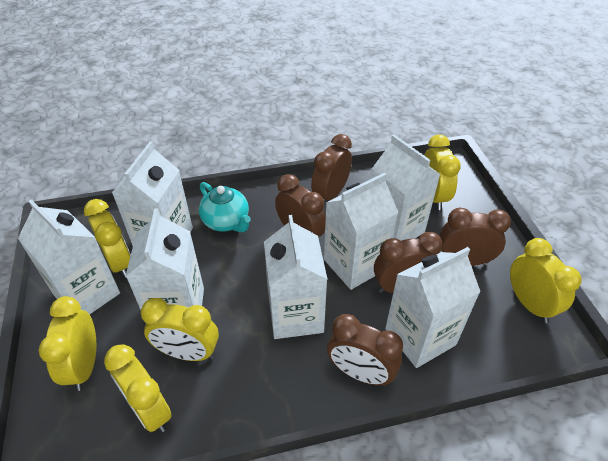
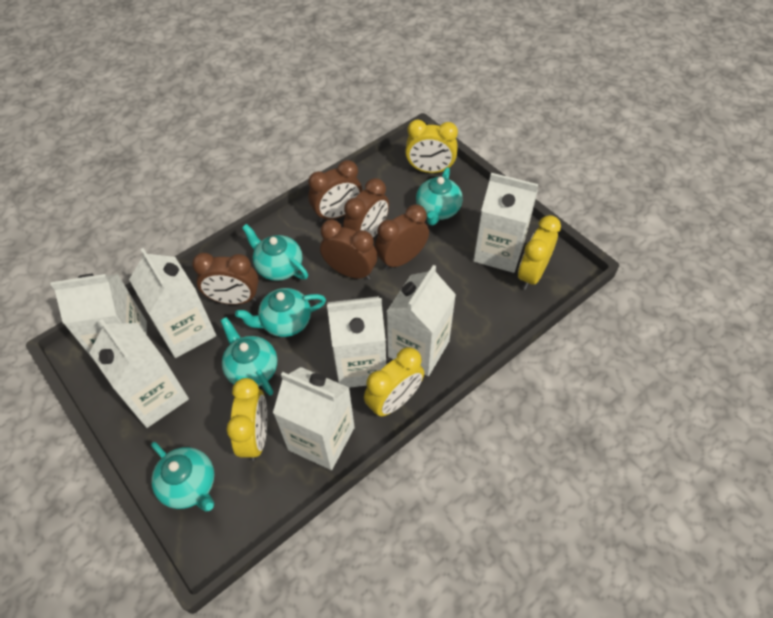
turquoise teapot: [199,182,251,232] = 1 -> [151,442,214,512] [220,317,277,396] [235,288,326,337] [242,224,308,281] [416,167,463,226] = 5
yellow clock: [39,296,96,391] [84,199,131,278] [104,344,172,432] [141,298,219,361] [424,134,461,210] [510,238,582,323] = 6 -> [226,378,267,461] [364,347,424,417] [405,120,458,173] [518,215,561,290] = 4

